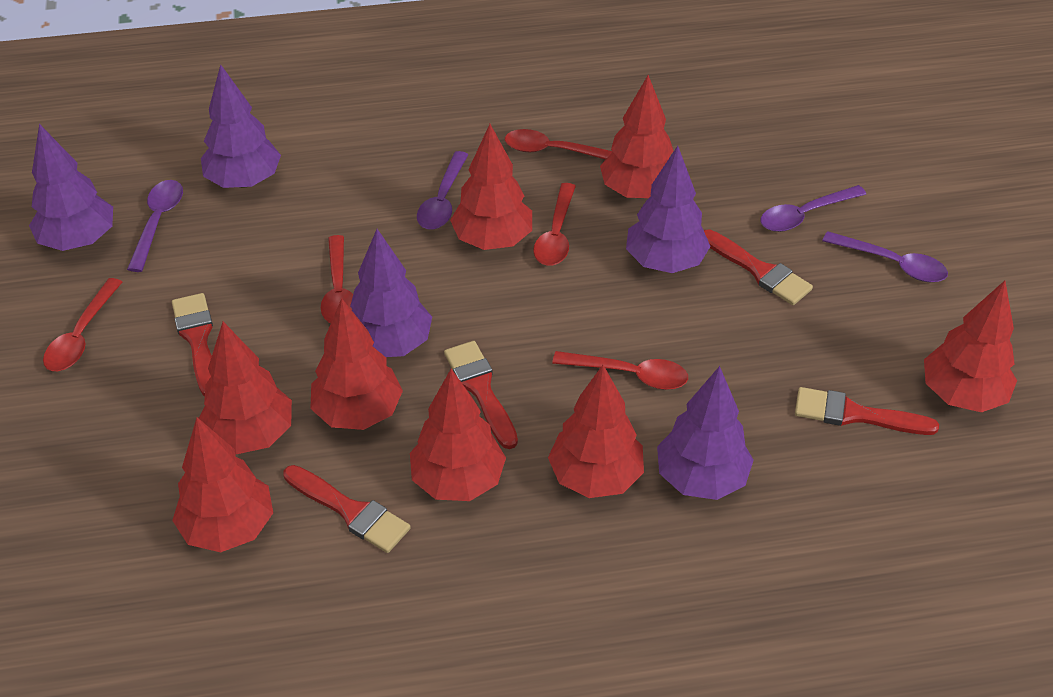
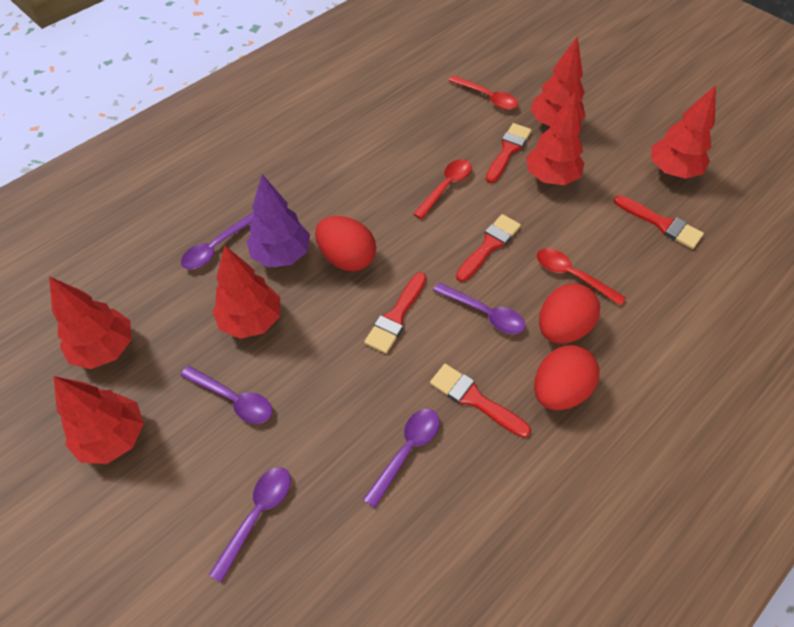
purple spoon: [127,180,183,272] [417,151,468,229] [761,185,866,232] [822,231,948,282] = 4 -> [180,366,272,424] [181,212,254,269] [209,467,291,583] [363,409,440,508] [433,282,526,334] = 5
purple tree: [29,124,113,251] [201,64,281,188] [350,229,432,357] [626,146,711,273] [657,366,754,500] = 5 -> [247,174,310,268] = 1
red egg: none = 0 -> [315,216,376,271] [534,345,600,410] [539,284,600,344] = 3
red spoon: [43,278,122,371] [321,235,353,323] [505,129,613,160] [533,183,576,266] [552,351,688,390] = 5 -> [413,159,472,219] [448,75,518,110] [537,248,626,306] = 3
red tree: [172,417,273,552] [199,322,292,454] [311,298,403,430] [410,369,506,501] [450,124,532,250] [548,365,644,498] [600,75,674,198] [924,281,1017,413] = 8 -> [49,276,132,369] [54,376,144,464] [213,245,280,339] [526,92,585,185] [530,37,586,127] [651,85,716,179] = 6

